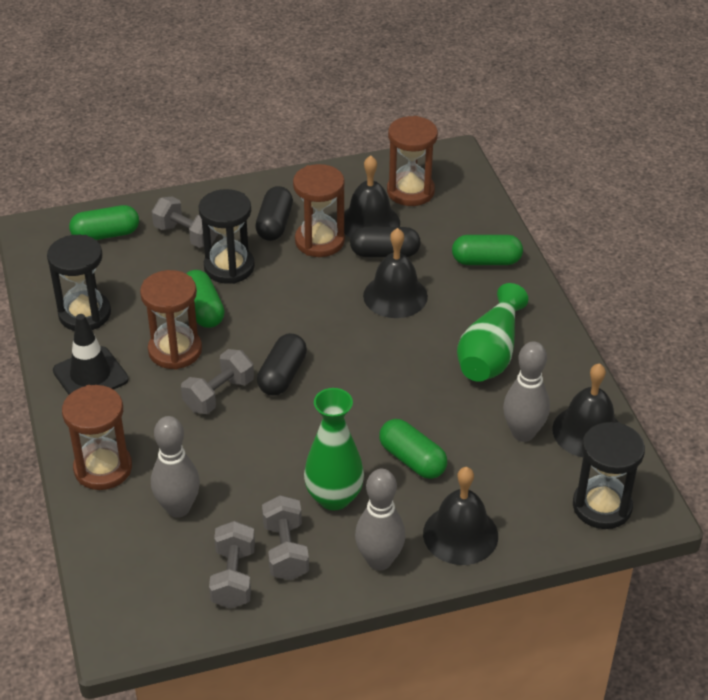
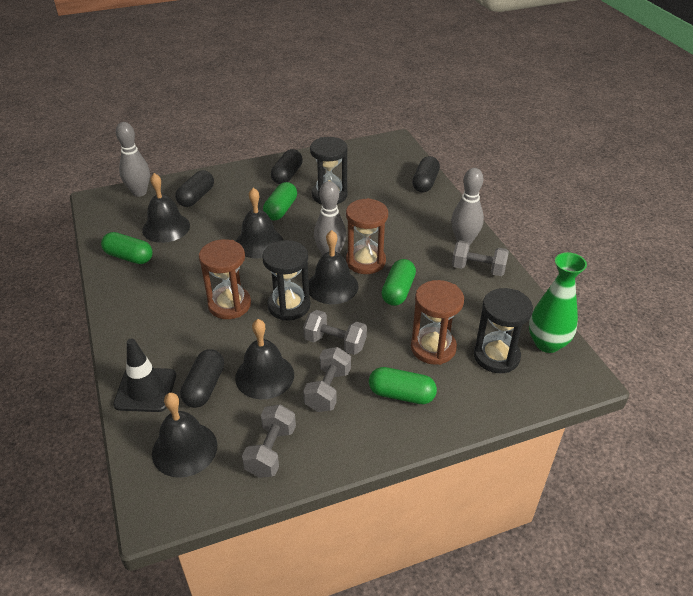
black bell: [344,155,400,238] [363,228,428,318] [423,467,498,565] [552,363,618,457] = 4 -> [142,173,190,243] [152,393,217,478] [235,319,294,399] [236,188,283,258] [309,230,358,304] = 5
black capsule: [255,186,293,241] [257,333,307,396] [350,227,421,257] = 3 -> [175,170,214,207] [180,349,224,408] [271,149,303,184] [412,156,440,193] = 4
brown hourglass: [62,385,132,490] [140,270,202,370] [293,164,345,257] [387,116,438,206] = 4 -> [199,239,251,319] [346,198,388,274] [411,280,464,365] = 3
green vase: [304,388,364,510] [457,283,528,382] = 2 -> [529,252,587,353] = 1

